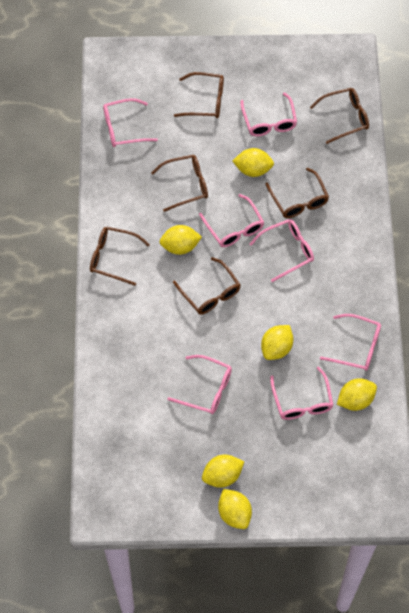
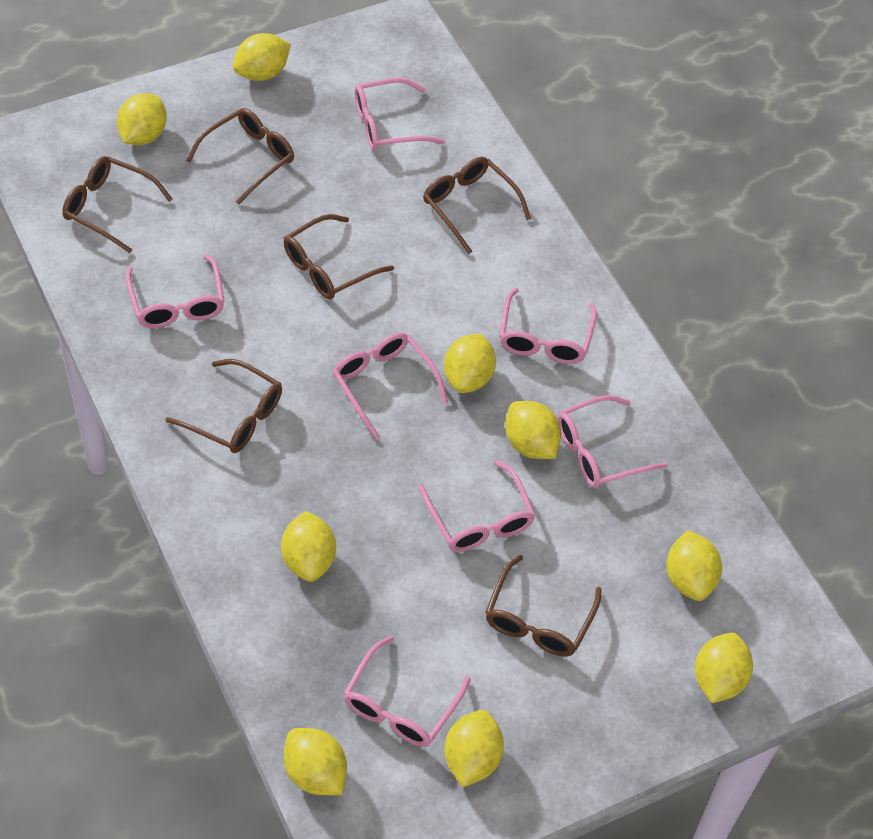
yellow lemon: [159,225,202,255] [202,455,244,488] [218,489,252,529] [233,148,274,177] [261,325,294,360] [337,378,377,411] = 6 -> [117,93,167,145] [233,33,291,81] [281,511,336,582] [284,728,347,795] [444,334,496,393] [444,710,504,787] [505,401,561,459] [666,530,722,601] [695,633,753,703] = 9

